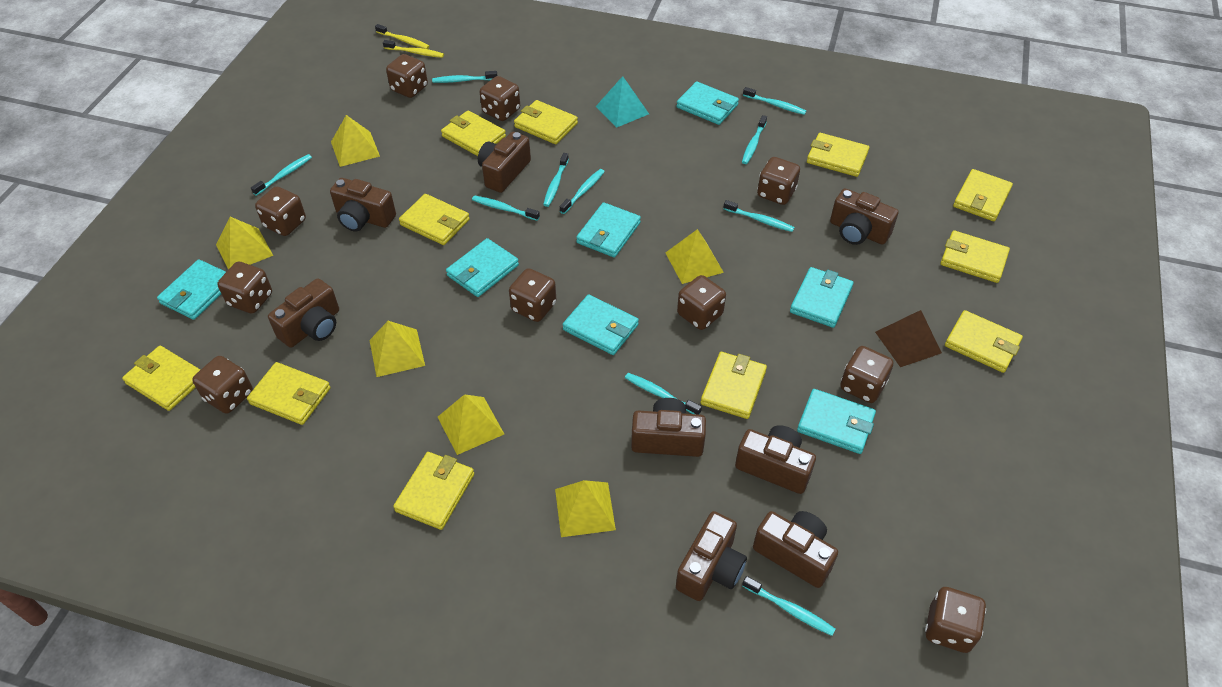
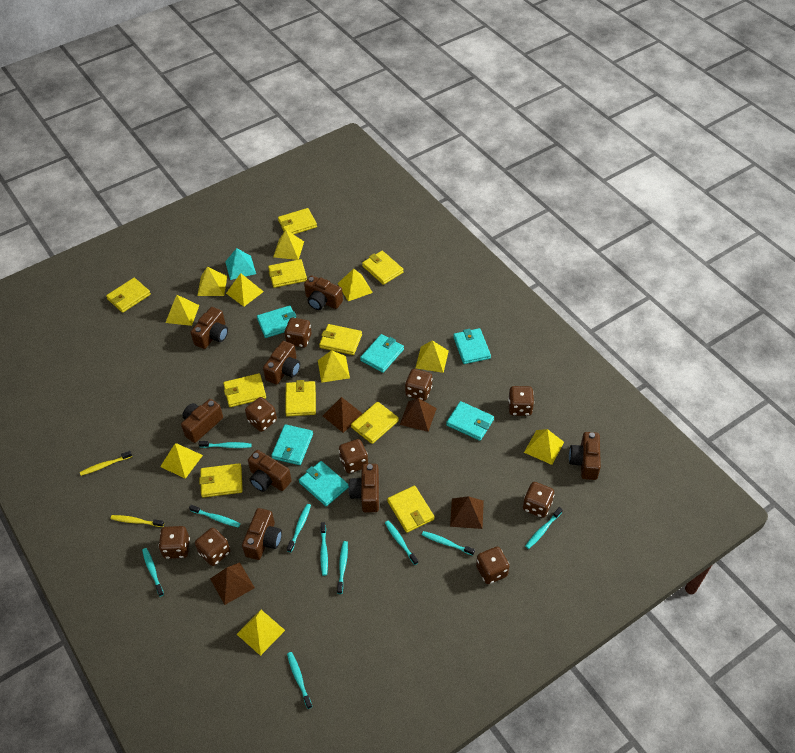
brown dice: [192,356,253,414] [218,261,272,314] [255,186,306,236] [386,54,428,98] [480,76,520,121] [509,268,557,322] [677,275,726,330] [757,157,800,205] [840,346,893,403] [925,587,986,653] = 10 -> [158,526,190,559] [195,528,230,566] [245,397,277,432] [284,318,311,348] [339,439,368,473] [405,369,433,401] [476,547,509,584] [508,386,534,416] [523,482,554,518] = 9
brown pyramid: [875,310,942,367] = 1 -> [210,562,255,605] [323,397,363,433] [400,398,437,432] [450,496,484,529] = 4
turquoise wallet: [157,259,226,320] [446,238,519,297] [562,294,639,355] [576,202,641,257] [677,81,739,125] [790,267,854,328] [797,389,876,454] = 7 -> [257,305,296,338] [271,424,313,465] [299,461,349,506] [360,334,404,373] [446,401,494,441] [453,328,491,364] = 6
yellow pyramid: [216,217,273,270] [331,115,380,167] [369,321,425,377] [438,394,504,455] [555,480,616,537] [665,229,724,284] = 6 -> [160,443,203,479] [165,295,199,326] [197,266,227,296] [226,273,264,307] [237,610,285,656] [273,230,304,260] [318,350,350,383] [338,268,373,301] [415,340,449,373] [524,429,564,465] = 10
yellow wallet: [122,346,200,411] [247,362,331,425] [393,452,474,530] [399,194,470,245] [441,110,506,156] [514,100,578,144] [701,352,767,419] [807,133,869,177] [941,230,1010,283] [945,310,1023,373] [953,169,1013,221] = 11 -> [106,278,151,313] [199,463,243,498] [223,373,266,407] [268,259,307,288] [278,208,317,235] [285,380,316,416] [319,324,362,355] [351,402,399,444] [362,251,404,285] [387,485,434,533] = 10

